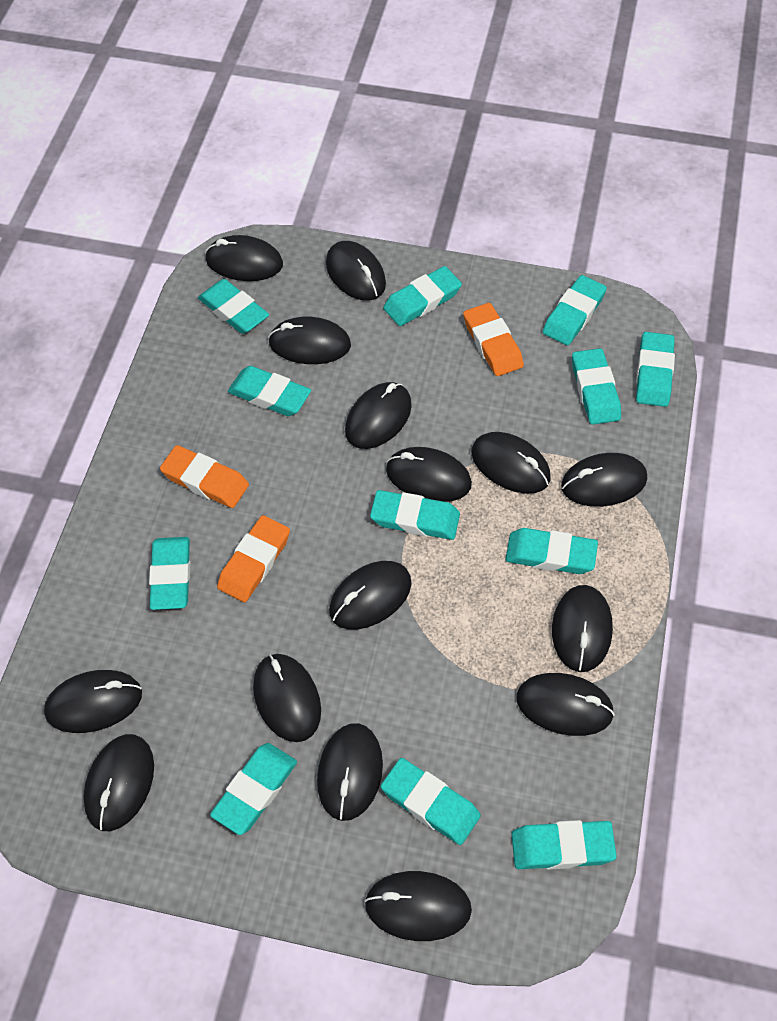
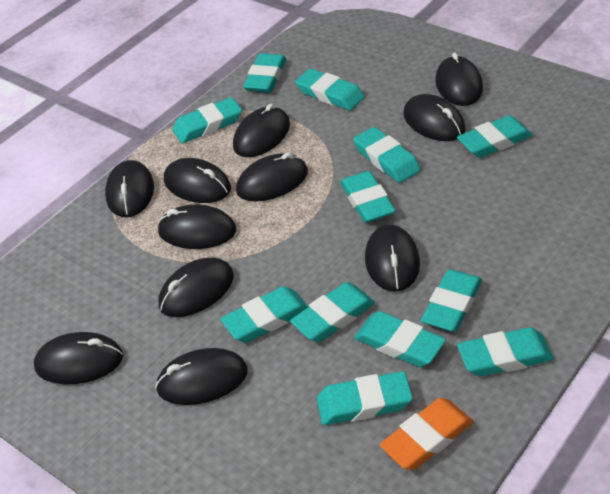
black mouse: [44,670,142,733] [84,734,154,831] [205,235,283,281] [253,654,321,742] [268,317,351,364] [317,723,383,821] [326,241,386,301] [329,561,411,630] [345,382,412,449] [365,871,472,941] [386,447,472,502] [471,432,550,494] [517,673,615,736] [552,585,613,672] [561,453,647,507] = 15 -> [34,332,123,384] [105,160,154,217] [155,348,248,405] [157,204,236,249] [158,257,234,317] [164,158,231,203] [233,103,290,157] [236,152,308,202] [365,225,420,292] [403,94,466,141] [435,52,483,106] = 11
orange eraser: [160,445,249,508] [217,515,290,602] [463,303,524,376] = 3 -> [380,398,473,470] = 1

